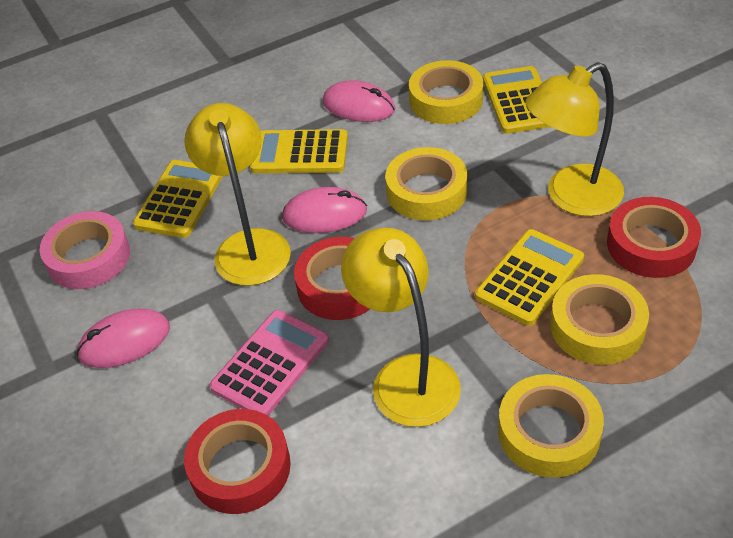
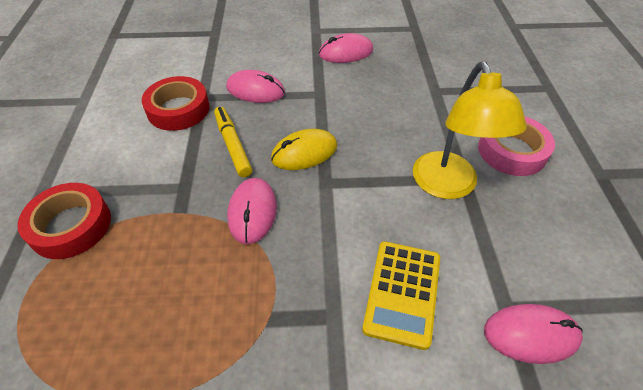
pink calculator: [210,310,329,416] = 1 -> none = 0
pink mouse: [77,308,170,368] [282,187,367,233] [323,80,395,122] = 3 -> [226,70,285,103] [227,178,277,244] [319,33,373,63] [484,304,583,364] = 4
red tape: [184,409,291,514] [294,237,370,320] [607,197,701,278] = 3 -> [18,183,111,259] [142,76,209,131] = 2
yellow calculator: [133,160,223,238] [250,129,348,173] [475,229,584,326] [483,66,550,134] = 4 -> [362,241,440,350] = 1
yellow lamp: [184,103,291,286] [341,228,461,427] [525,62,624,216] = 3 -> [413,62,527,199] = 1
yellow marker: none = 0 -> [214,107,252,177] = 1
yellow mouse: none = 0 -> [271,129,337,170] = 1
yellow tape: [385,147,467,220] [409,60,483,124] [498,374,604,478] [550,274,649,365] = 4 -> none = 0

